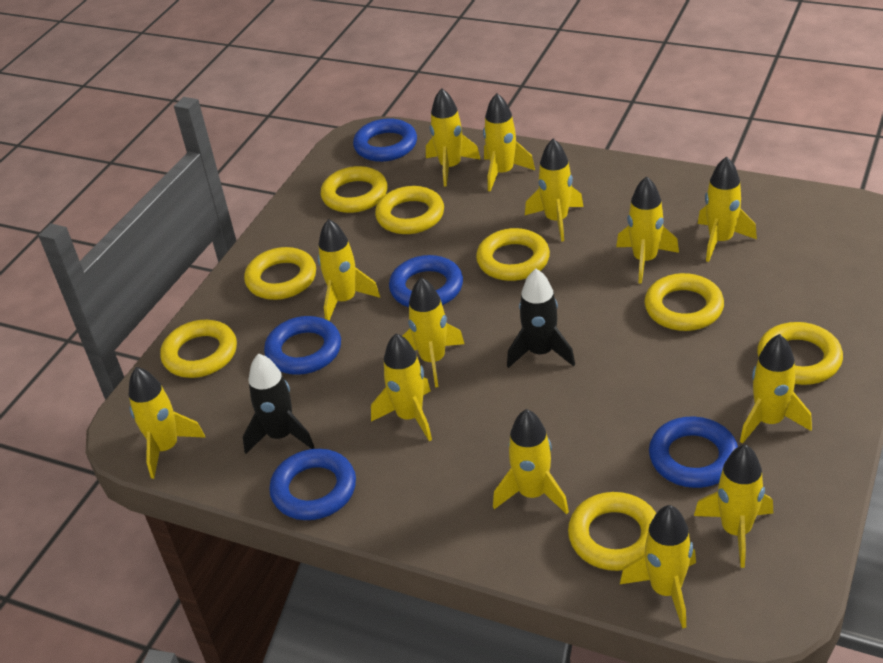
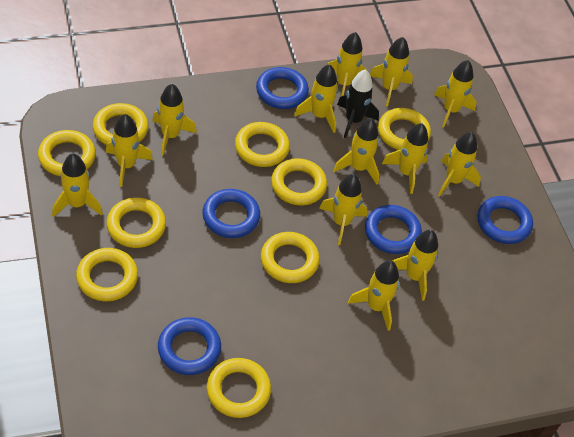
black rocket: [243,353,315,454] [507,269,575,368] = 2 -> [337,69,379,138] = 1
yellow ring: [160,320,237,378] [244,247,316,300] [321,166,388,213] [375,186,444,234] [476,228,550,281] [568,492,656,571] [644,273,724,331] [757,322,843,385] = 8 -> [38,130,96,176] [76,248,138,301] [93,103,149,145] [107,198,166,248] [207,358,271,418] [235,122,290,167] [261,232,320,283] [271,158,327,206] [378,108,431,150] = 9

